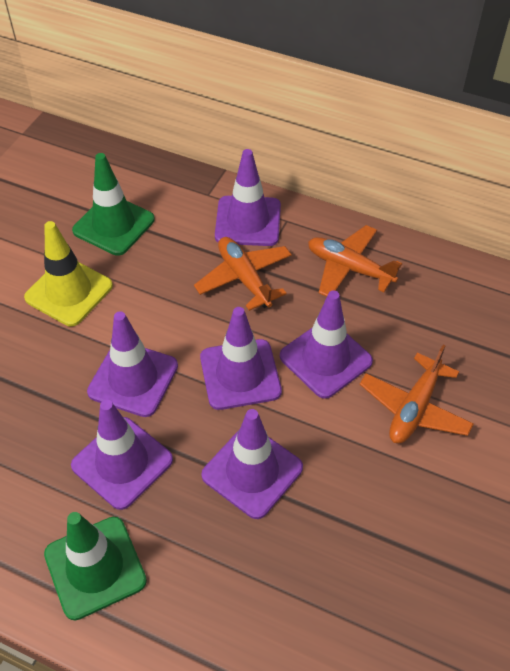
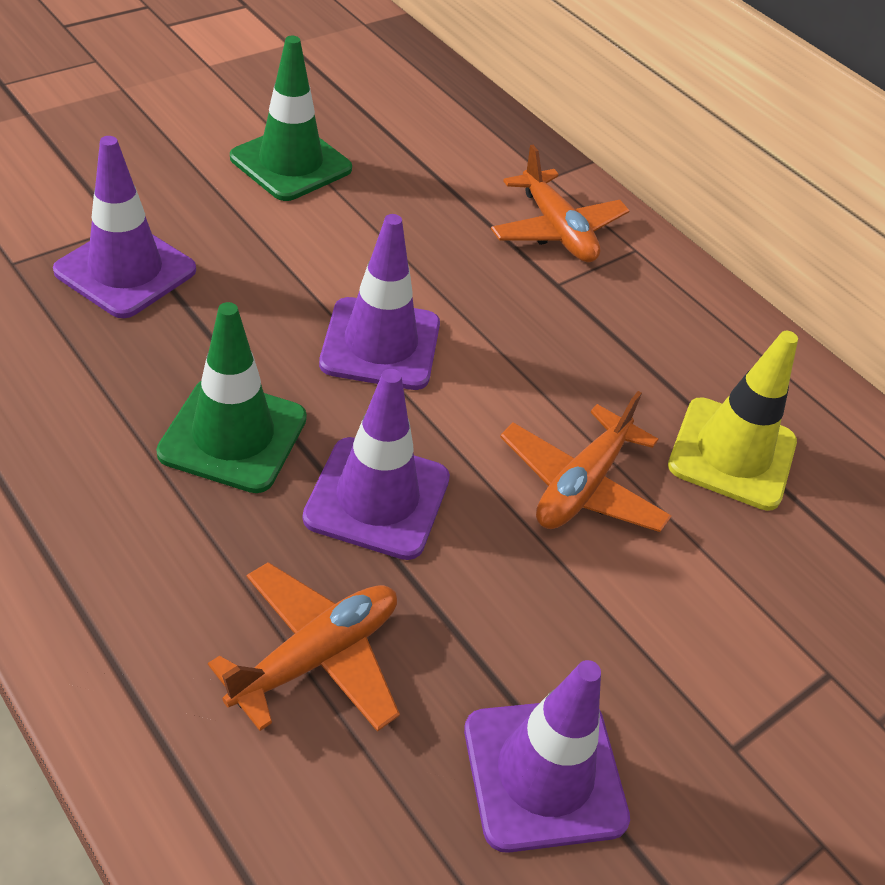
purple traffic cone: [71,400,173,510] [87,311,178,417] [200,307,282,410] [201,409,303,519] [215,149,281,246] [280,290,373,399] = 6 -> [53,136,196,318] [303,369,450,560] [319,214,440,390] [464,660,630,853] = 4

